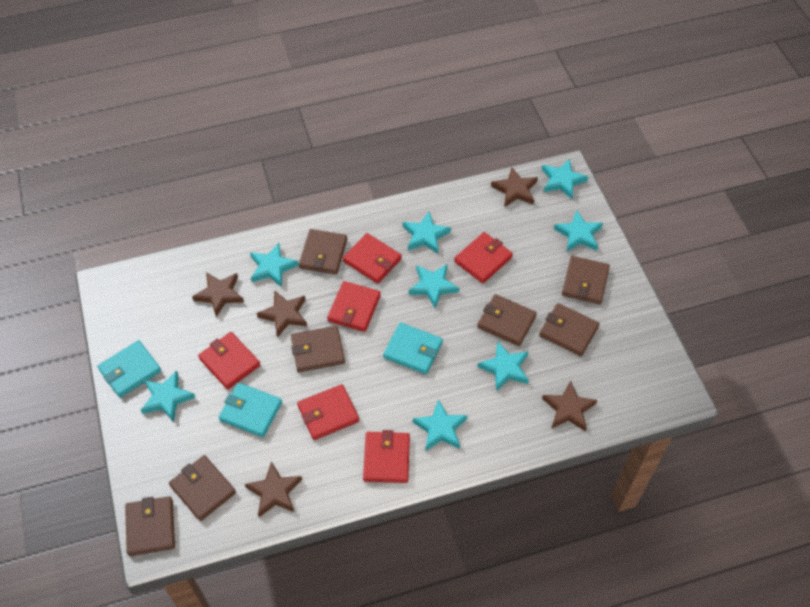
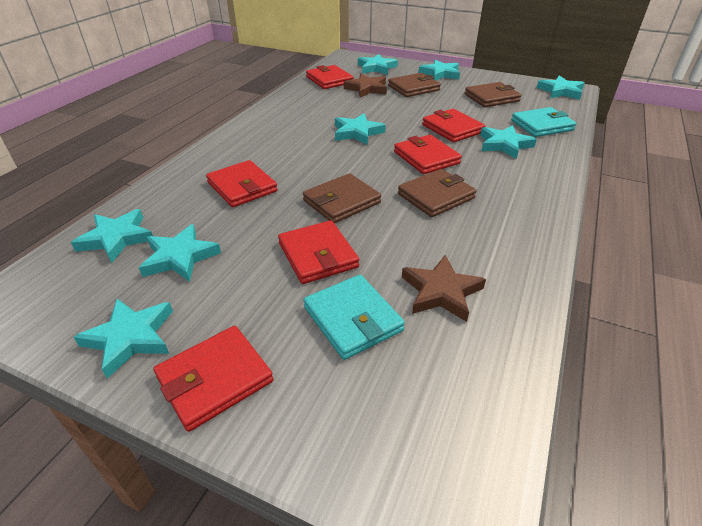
brown star: [192,272,244,317] [245,461,302,517] [257,290,307,338] [491,167,538,207] [542,380,597,432] = 5 -> [344,74,387,97] [402,255,486,322] = 2
brown wallet: [125,496,175,556] [169,455,236,521] [291,326,345,372] [299,229,347,274] [477,294,537,346] [539,303,599,356] [562,256,610,304] = 7 -> [303,173,381,223] [388,73,441,97] [398,169,476,217] [465,82,521,107] = 4
turquoise wallet: [97,340,161,398] [219,383,282,437] [383,323,443,374] = 3 -> [303,275,405,360] [511,107,577,137] = 2

